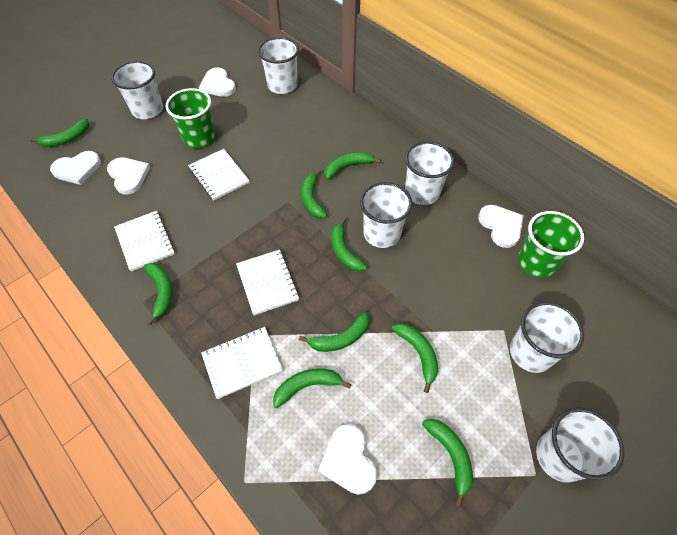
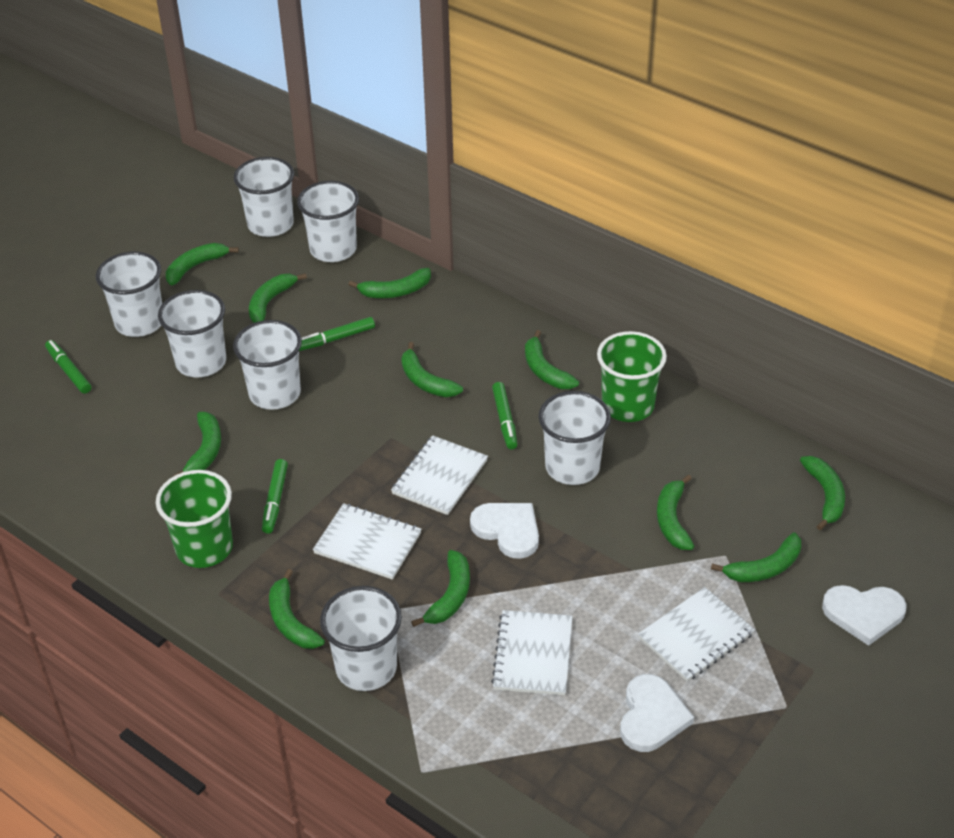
green banana: [30,119,89,147] [144,263,173,325] [273,368,352,408] [299,312,369,352] [301,169,327,218] [325,152,381,180] [331,217,367,272] [392,323,438,393] [422,419,473,507] = 9 -> [166,243,239,286] [173,412,221,476] [249,273,307,323] [269,569,325,649] [348,268,431,298] [401,342,463,397] [411,550,470,627] [525,330,579,389] [657,474,695,550] [711,533,801,582] [800,456,845,530] = 11
green marker: none = 0 -> [45,340,91,394] [262,459,288,534] [299,317,375,351] [492,382,518,449] = 4
white cup: [111,61,163,119] [258,37,299,94] [360,182,412,248] [405,141,454,205] [510,301,584,373] [536,408,624,483] = 6 -> [96,252,162,337] [158,290,226,377] [233,320,302,410] [234,157,294,237] [297,181,359,262] [320,586,402,691] [538,391,611,485] = 7
white heart: [50,151,101,185] [107,157,150,194] [199,67,236,97] [318,424,377,495] [478,205,524,248] = 5 -> [470,503,539,559] [620,674,694,752] [822,585,907,646] = 3

